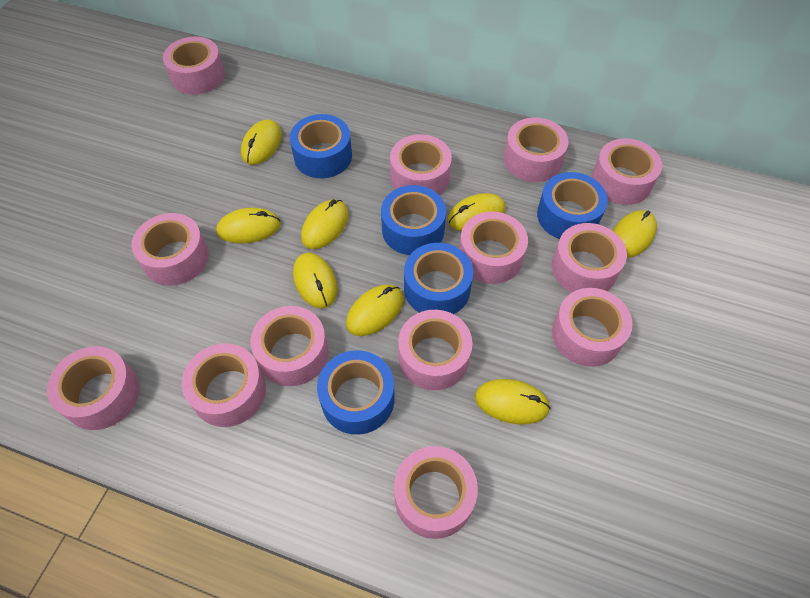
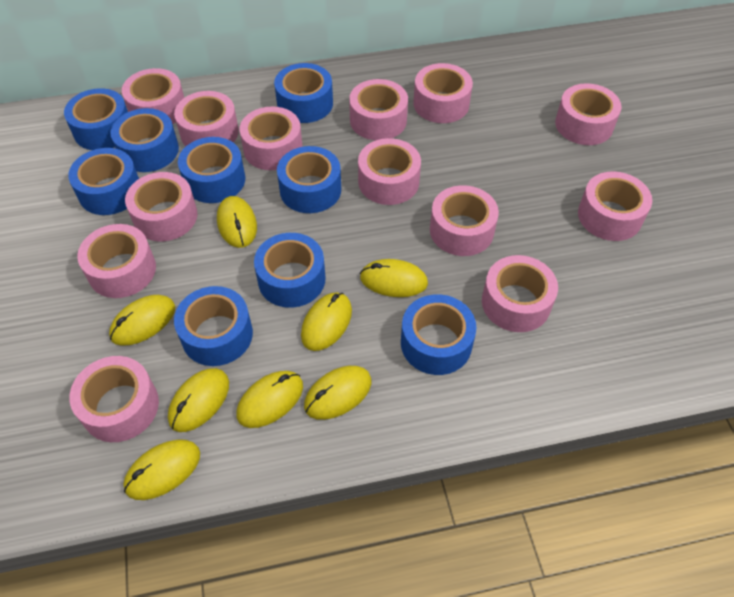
blue tape: [290,114,352,178] [317,350,395,435] [381,185,446,255] [404,243,473,314] [537,172,608,239] = 5 -> [64,88,128,150] [68,148,139,215] [110,108,179,172] [174,286,253,366] [178,137,245,203] [254,233,325,308] [274,63,333,123] [277,146,341,213] [401,294,477,375] = 9

